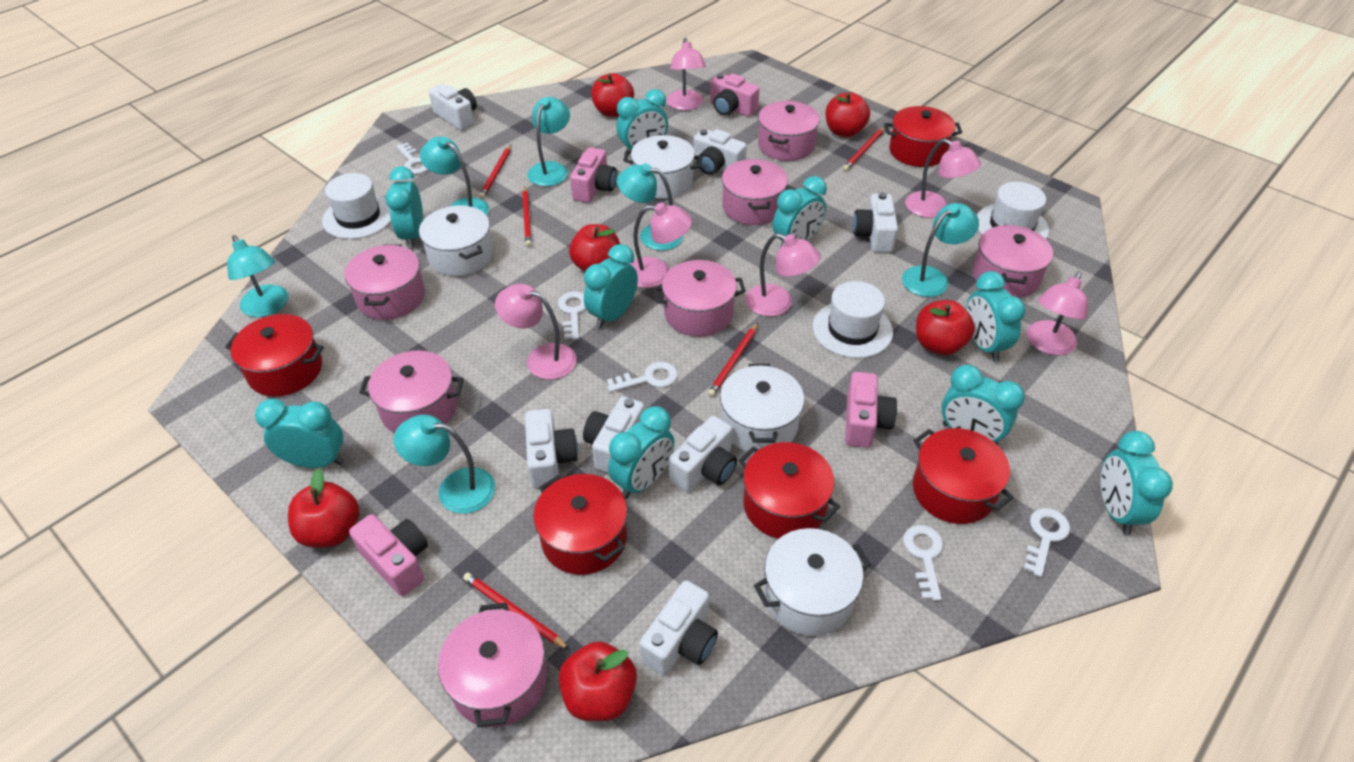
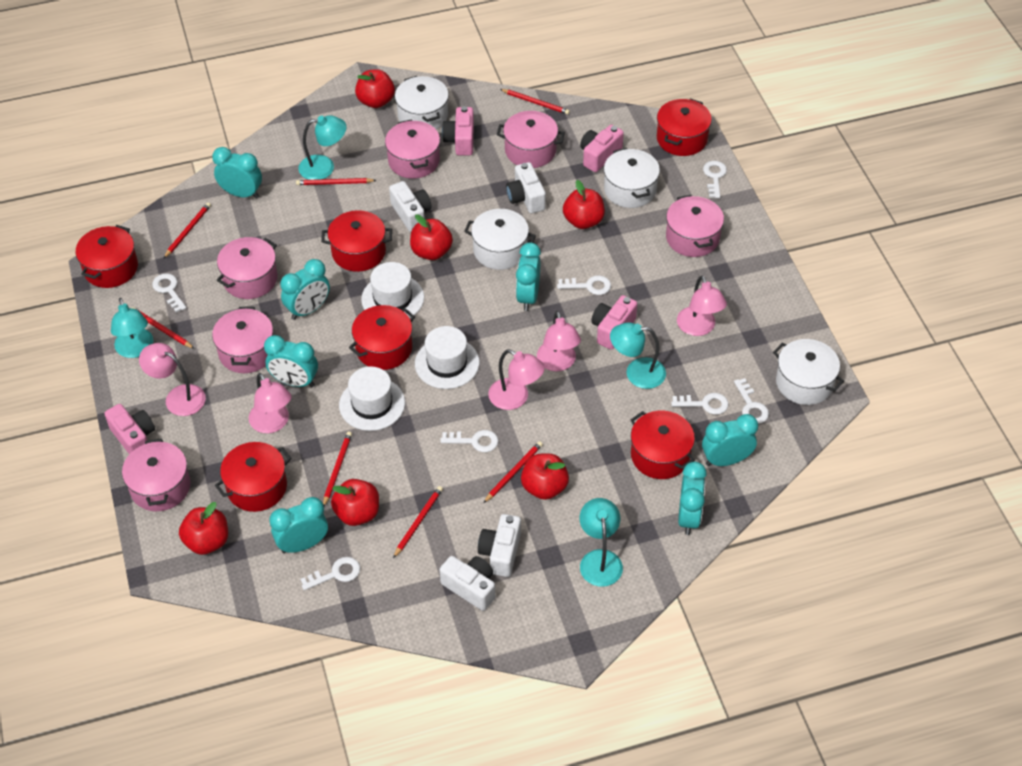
pink lamp: [495,284,577,379] [629,203,692,288] [667,38,706,110] [745,233,821,316] [905,139,981,218] [1027,272,1088,356] = 6 -> [139,343,206,416] [249,373,292,433] [488,349,545,410] [537,311,581,371] [677,276,727,336] = 5
pink pot: [345,244,425,320] [359,351,464,433] [438,603,547,727] [653,260,746,337] [722,159,788,225] [758,101,820,161] [973,224,1053,298] = 7 -> [122,438,190,511] [212,307,273,373] [217,237,278,299] [385,120,440,179] [497,111,565,168] [666,195,724,257] = 6
red pencil: [463,572,570,650] [479,145,511,199] [522,187,531,247] [708,323,758,397] [843,127,885,171] = 5 -> [132,307,194,349] [163,203,211,259] [296,178,376,185] [323,432,352,506] [393,486,443,558] [483,441,543,503] [500,89,570,114] = 7
red pot: [225,314,324,397] [533,474,627,575] [738,442,840,539] [884,106,962,167] [913,428,1014,524] = 5 -> [76,225,138,288] [215,442,292,512] [321,210,392,272] [349,305,415,370] [630,411,695,479] [657,98,712,156] = 6
turquoise clock: [255,399,344,468] [385,166,423,249] [584,244,638,329] [608,406,674,499] [617,89,668,156] [773,176,827,247] [941,365,1025,445] [966,271,1026,362] [1101,431,1173,535] = 9 -> [212,147,262,199] [264,335,318,387] [269,497,328,553] [280,259,330,320] [516,242,541,311] [678,462,707,535] [702,414,758,466] = 7
turquoise lamp: [227,235,288,317] [394,414,496,514] [420,137,489,216] [527,97,570,186] [617,163,684,250] [902,203,979,297] = 6 -> [111,298,154,358] [298,115,346,180] [580,498,623,587] [610,322,666,389] = 4
white camera: [429,84,477,130] [525,409,578,488] [583,397,644,473] [640,580,718,676] [669,416,737,492] [693,129,747,175] [853,192,898,252] = 7 -> [389,181,432,232] [439,556,495,611] [478,514,521,577] [506,162,546,213] = 4
white key: [396,143,428,174] [558,291,586,340] [607,362,678,392] [903,525,943,601] [1023,508,1070,577] = 5 -> [152,273,186,312] [300,557,360,591] [440,430,498,452] [557,275,611,295] [671,393,729,415] [703,161,727,198] [734,378,769,424] = 7

